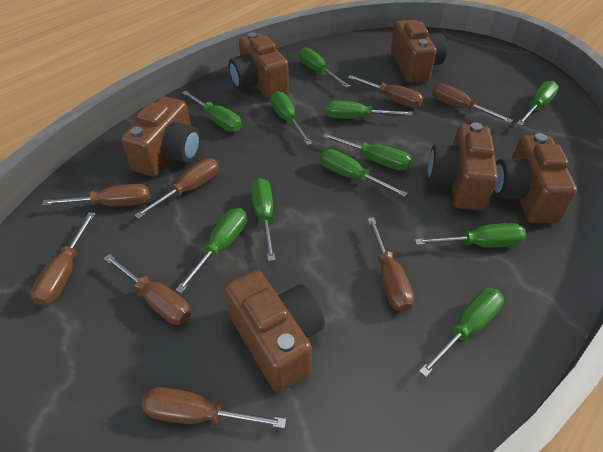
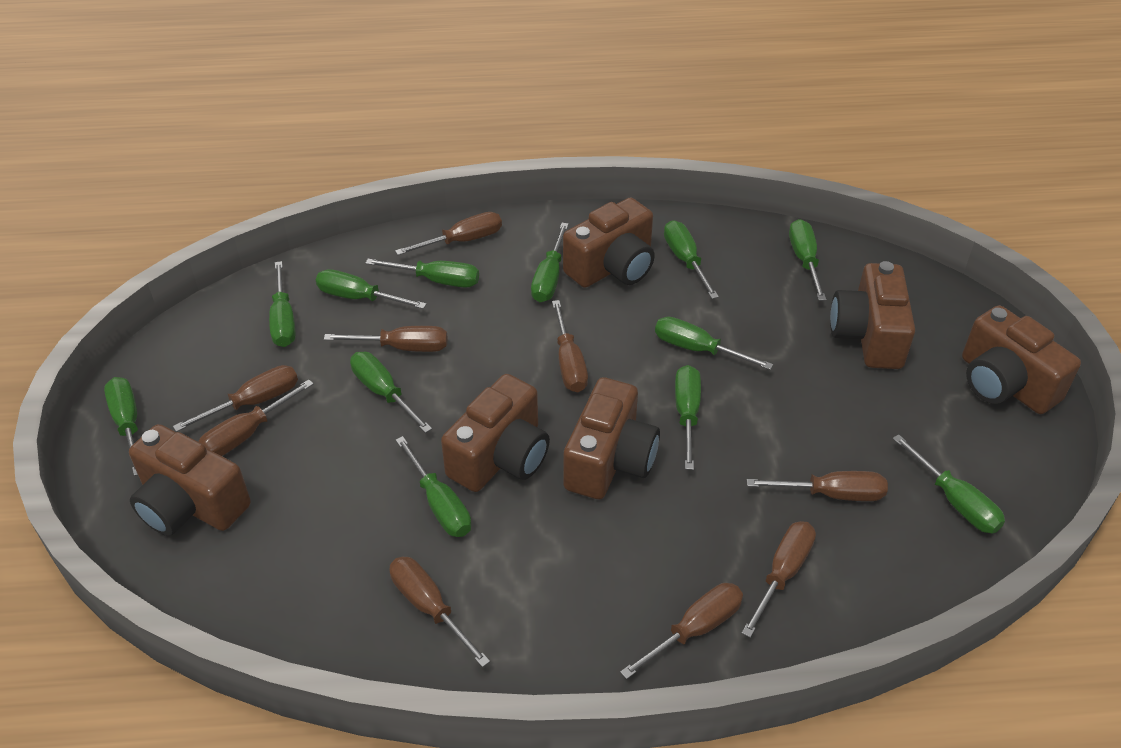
brown screwdriver: [31,212,95,306] [42,184,150,207] [104,254,191,325] [134,158,219,219] [142,387,286,428] [348,75,424,108] [367,217,414,312] [432,84,513,123] = 8 -> [173,365,298,432] [199,379,314,456] [324,326,447,352] [390,557,490,667] [395,212,502,255] [552,300,588,392] [620,583,743,679] [742,521,816,638] [747,471,888,501] = 9
green screwdriver: [176,208,247,293] [182,91,242,132] [251,178,275,261] [270,91,312,145] [299,47,350,88] [320,149,408,197] [323,133,412,171] [326,101,412,119] [415,223,526,248] [419,288,504,377] [517,81,559,126] = 11 -> [104,377,138,476] [269,261,295,347] [316,269,427,309] [350,352,432,433] [365,259,479,287] [396,436,471,537] [531,223,569,302] [655,317,773,370] [664,220,719,299] [675,365,701,470] [789,219,826,301] [892,434,1005,533] = 12

